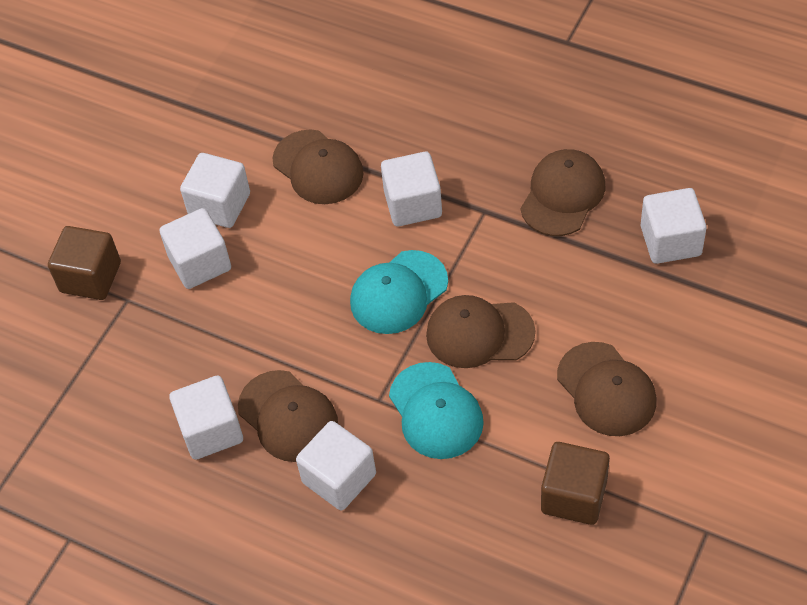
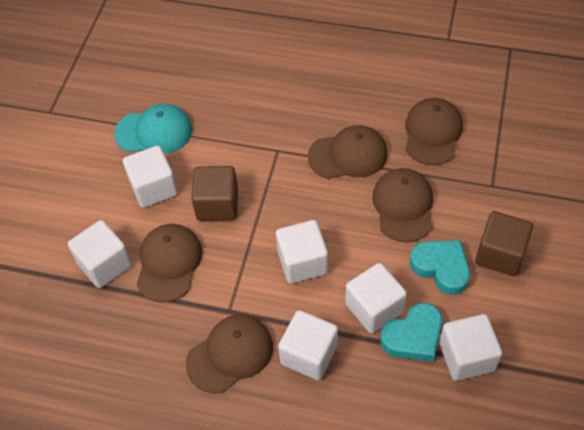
turquoise cap: [350,250,448,334] [389,362,484,459] = 2 -> [114,104,192,154] = 1
turquoise heart: none = 0 -> [380,303,442,362] [410,240,470,295] = 2

